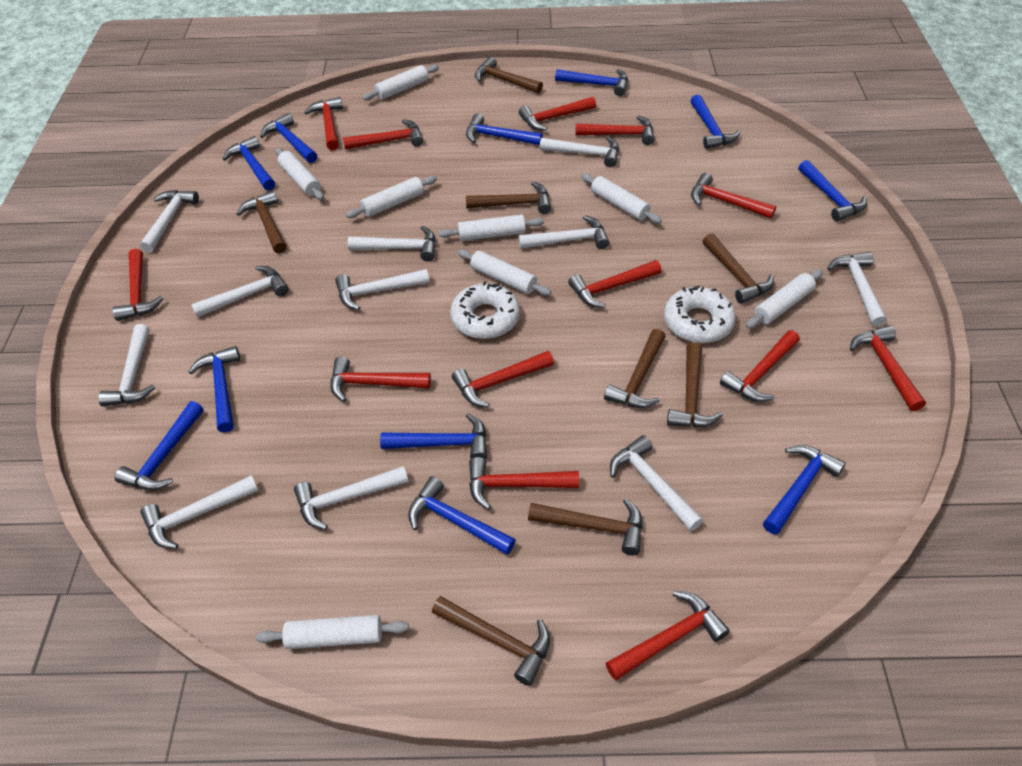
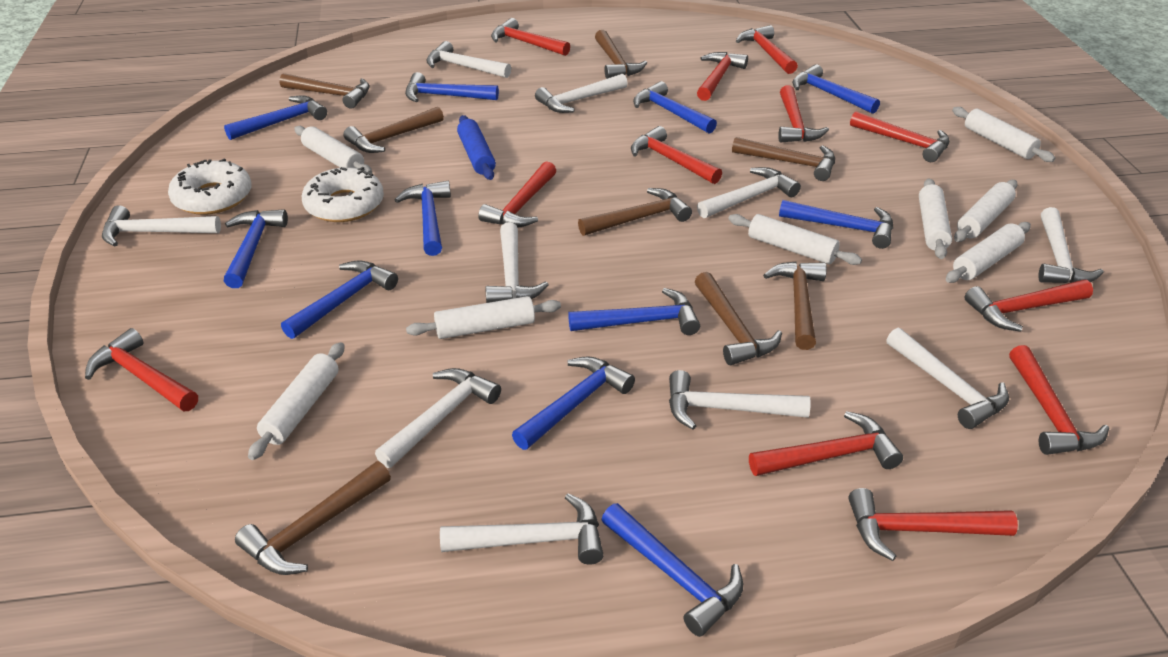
blue rolling pin: none = 0 -> [457,115,496,180] = 1
red hammer: [112,249,163,321] [304,97,343,150] [331,357,431,402] [343,119,423,150] [452,351,554,408] [469,457,579,510] [519,97,596,131] [568,260,662,308] [576,115,655,145] [606,591,730,681] [691,173,776,219] [720,330,800,402] [850,325,926,411] = 13 -> [85,328,198,411] [478,161,556,228] [491,18,570,56] [631,126,722,184] [697,52,748,101] [736,25,798,74] [749,411,903,476] [778,85,829,143] [848,488,1018,561] [850,111,950,162] [965,280,1093,332] [1009,345,1109,455] = 12
white hammer: [98,324,155,407] [140,190,199,252] [140,475,259,549] [191,266,289,318] [294,466,408,530] [335,269,429,310] [348,226,436,262] [518,215,609,249] [540,136,619,167] [610,435,703,531] [827,252,887,327] = 11 -> [102,205,221,247] [375,368,501,468] [426,41,511,78] [440,493,604,565] [485,222,549,303] [535,74,628,113] [669,370,811,430] [697,167,801,218] [886,328,1009,429] [1038,207,1104,283] = 10

